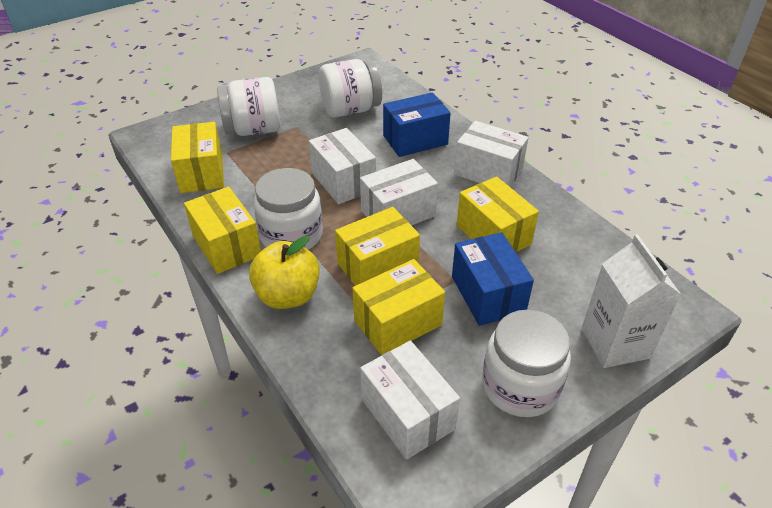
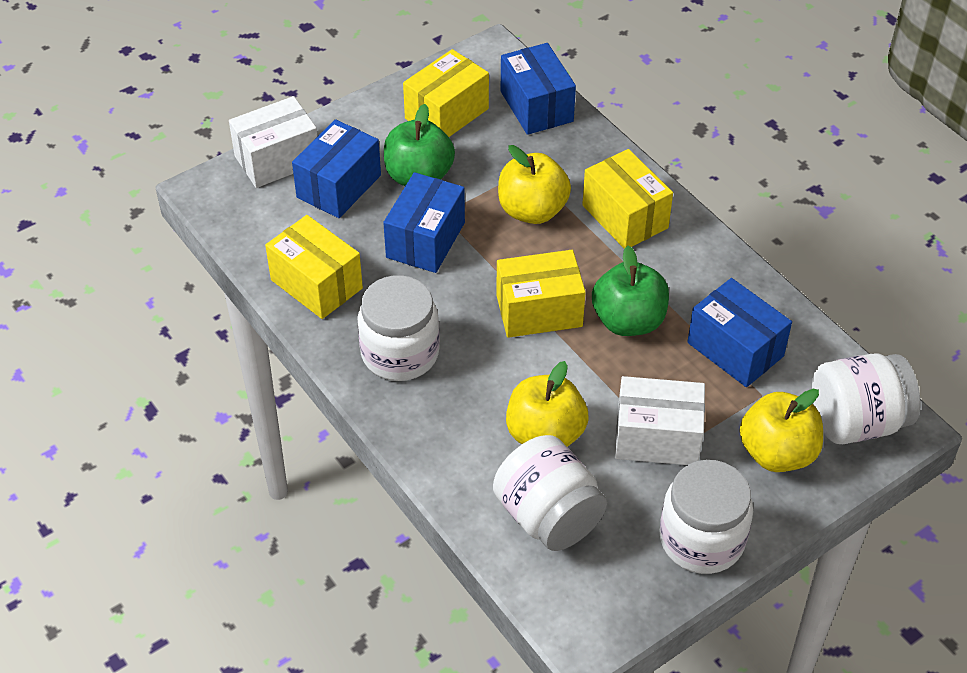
blue box: [383,92,451,157] [452,232,534,326] = 2 -> [292,119,381,218] [383,172,465,273] [501,43,576,135] [687,278,792,387] = 4
green apple: none = 0 -> [384,104,455,186] [592,246,669,336] = 2
white box: [309,128,376,204] [360,159,438,226] [360,341,460,460] [454,121,528,187] = 4 -> [229,96,317,188] [615,376,705,465] = 2
white carton: [581,234,681,368] = 1 -> none = 0
yellow apple: [249,236,320,309] = 1 -> [498,145,571,224] [506,361,588,447] [740,389,823,472] = 3
yellow box: [171,122,224,193] [184,187,261,274] [335,207,420,286] [353,259,445,356] [457,176,539,252] = 5 -> [265,215,363,319] [403,49,489,137] [496,250,586,338] [582,149,673,249] = 4

